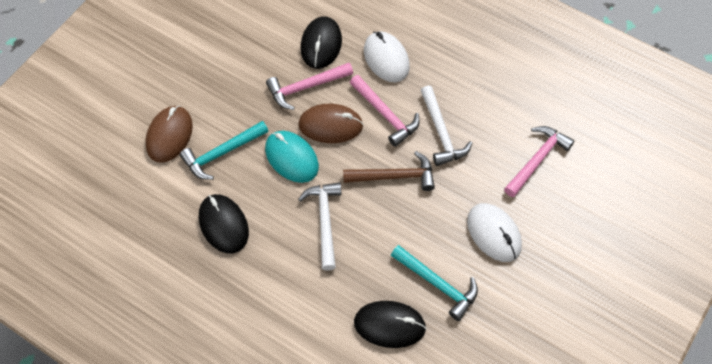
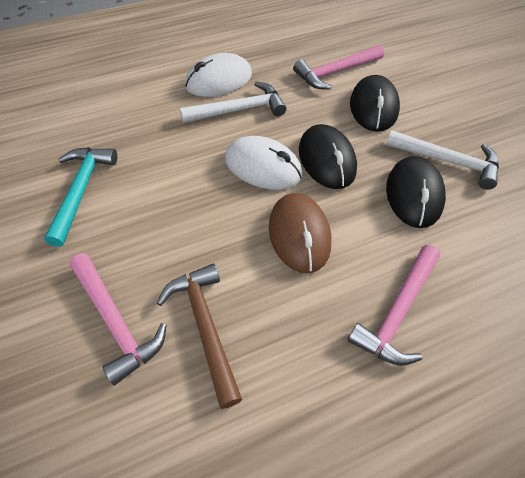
brown mouse: [145,106,193,163] [298,104,363,143] = 2 -> [269,193,331,273] = 1
turquoise hammer: [180,121,268,180] [391,245,478,321] = 2 -> [44,147,117,247] = 1
turquoise mouse: [265,131,319,183] = 1 -> none = 0

